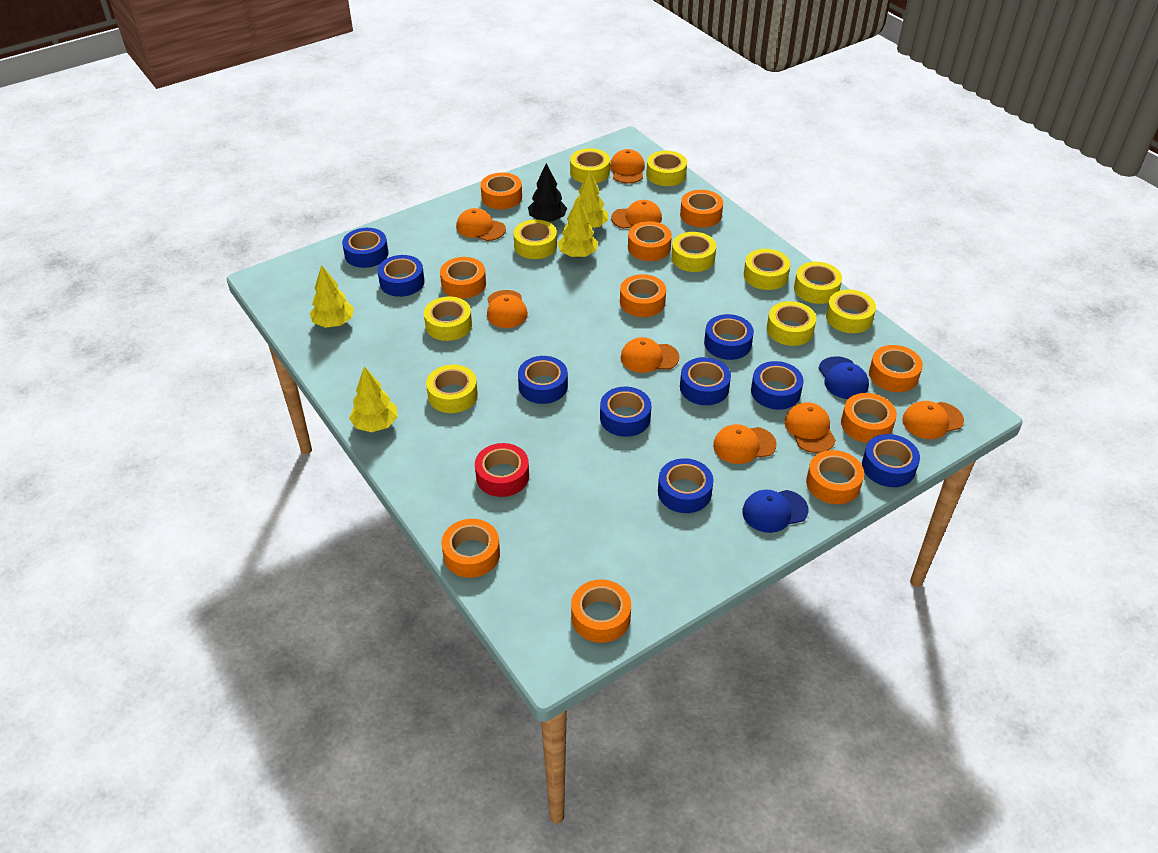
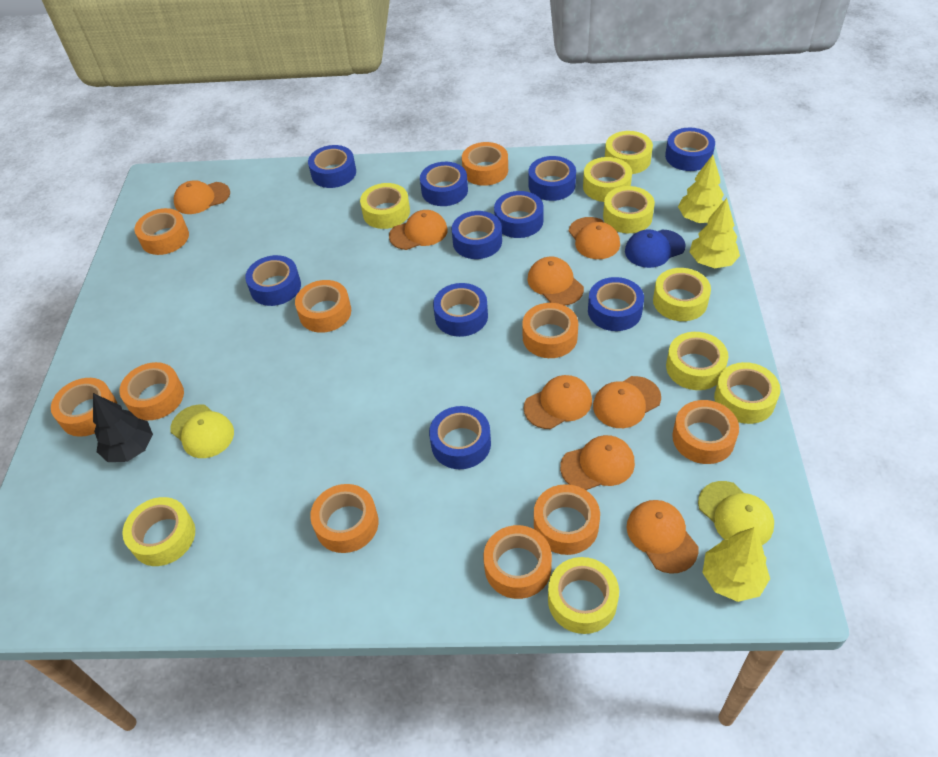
blue cap: [742,490,809,533] [819,356,869,399] = 2 -> [625,229,686,268] = 1
blue tape: [342,228,388,268] [378,255,425,297] [518,356,568,404] [600,387,651,437] [658,458,714,513] [680,357,731,405] [704,314,754,360] [751,361,803,410] [862,434,920,487] = 9 -> [245,255,301,306] [308,145,356,188] [420,162,468,206] [429,406,491,469] [433,283,488,337] [451,211,502,259] [494,191,544,238] [528,156,576,201] [588,277,644,331] [665,128,715,171] = 10
red tape: [475,443,529,497] = 1 -> none = 0
yellow cap: none = 0 -> [170,404,234,458] [698,481,774,545] = 2
yellow tape: [424,297,472,341] [426,365,478,413] [514,220,557,259] [570,148,610,183] [646,151,687,186] [671,232,716,272] [744,249,790,290] [767,301,817,346] [794,262,842,304] [826,289,876,333] = 10 -> [122,497,195,566] [360,183,410,229] [548,557,619,634] [583,157,632,202] [603,186,655,233] [605,131,653,174] [653,268,711,321] [666,332,728,390] [714,362,780,424] = 9
yellow tree: [310,265,354,328] [349,366,398,432] [558,198,598,258] [574,170,608,228] = 4 -> [678,155,724,223] [689,198,740,268] [702,527,770,602] = 3

